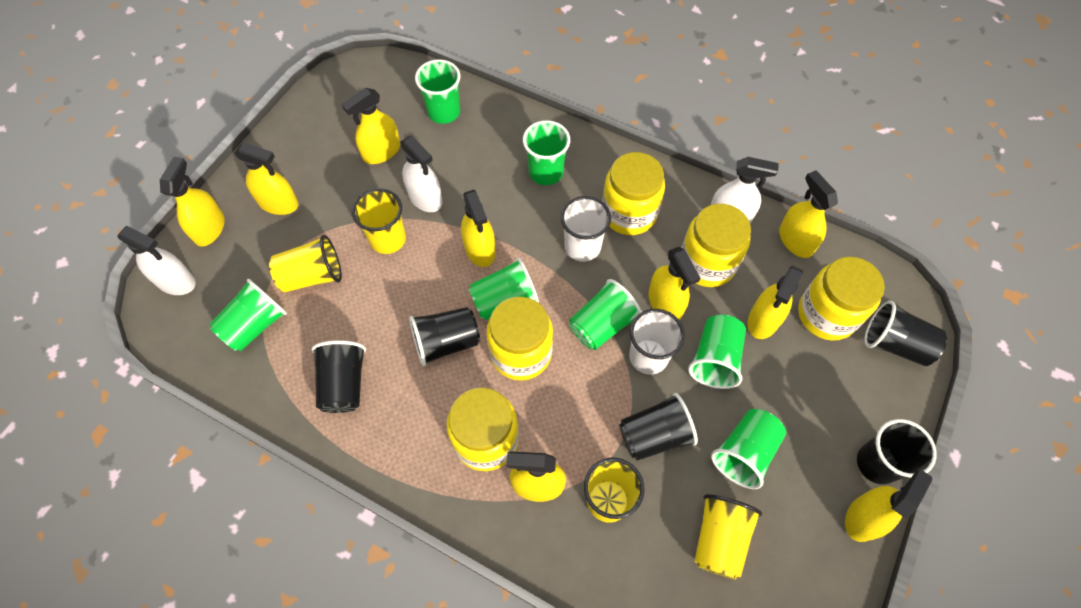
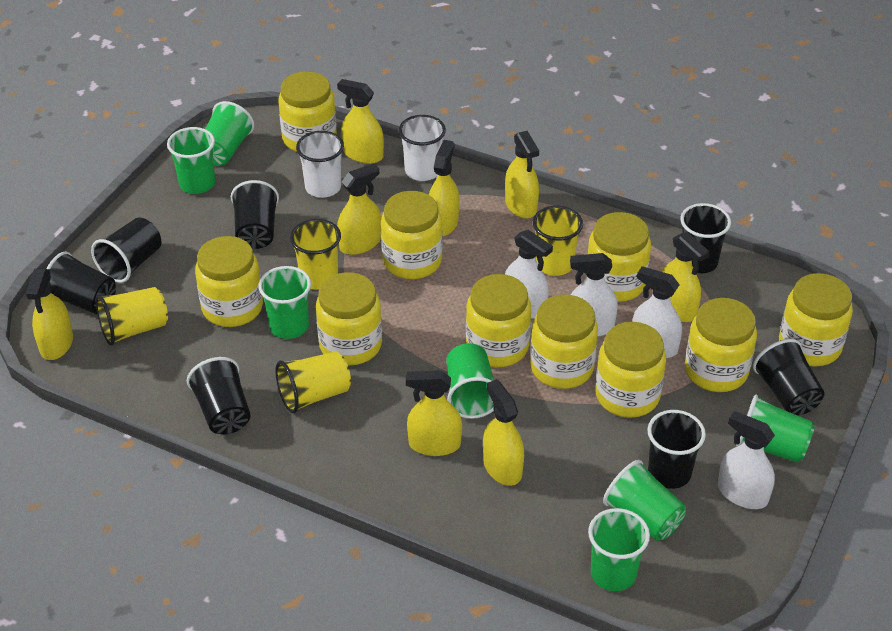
black cup: [311,340,366,413] [409,307,480,366] [619,393,698,460] [857,419,937,484] [864,301,947,366] = 5 -> [46,252,116,314] [91,218,162,283] [187,357,251,434] [231,180,279,249] [647,410,706,489] [680,203,731,273] [753,339,824,415] = 7
white spray bottle: [117,226,196,295] [400,136,443,212] [711,157,778,223] = 3 -> [505,230,553,319] [570,253,618,337] [632,266,682,358] [718,411,775,509] = 4
yellow jar: [446,387,519,471] [486,297,553,381] [602,152,665,235] [681,204,751,287] [798,257,885,341] = 5 -> [195,236,263,327] [278,72,337,152] [316,272,382,365] [381,191,443,279] [466,274,531,367] [530,294,598,389] [587,212,651,302] [595,322,666,418] [685,298,757,392] [779,273,853,366] = 10
yellow spray bottle: [160,157,225,246] [235,142,298,215] [341,88,400,164] [461,190,496,267] [506,451,566,502] [648,247,700,320] [748,266,803,339] [779,170,838,258] [845,469,932,542] = 9 -> [26,268,73,360] [337,79,384,164] [337,163,381,255] [406,370,462,456] [429,140,459,236] [483,379,524,486] [505,131,539,218] [661,232,709,322] = 8

